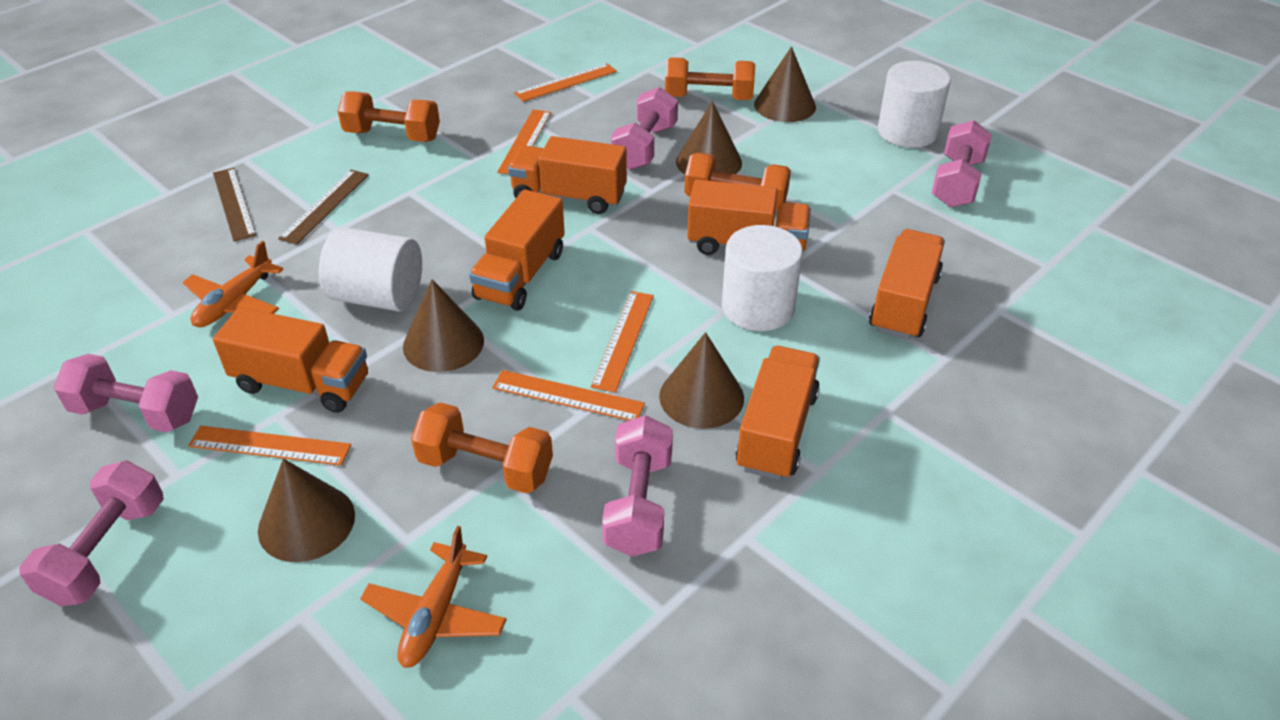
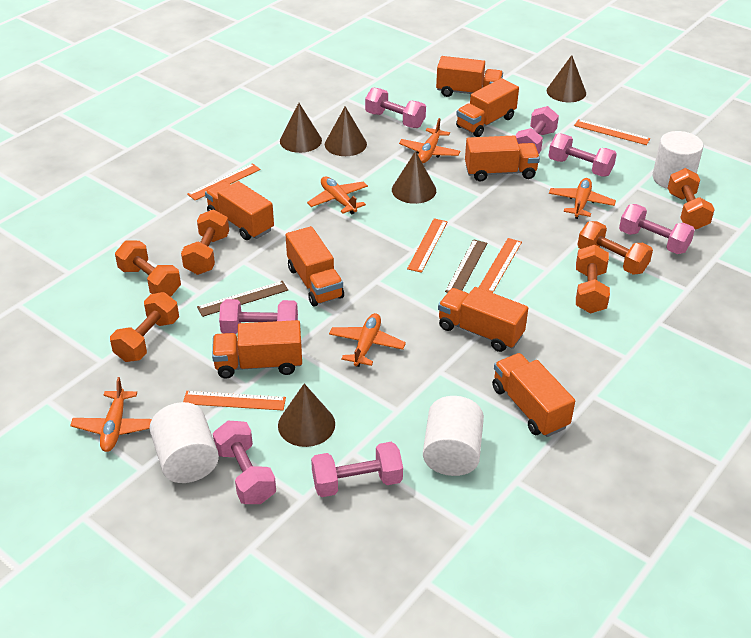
orange dumbbell: [338,91,440,142] [411,402,553,494] [665,57,755,100] [684,153,791,211] = 4 -> [110,292,179,362] [115,240,181,297] [181,210,229,275] [576,245,610,314] [578,221,653,275] [668,168,715,230] = 6
orange plane: [182,241,284,327] [360,526,507,668] = 2 -> [70,377,152,452] [307,176,368,214] [329,313,406,367] [399,118,461,163] [549,178,616,219] = 5
orange truck: [213,307,368,413] [469,190,565,311] [508,136,627,214] [687,179,811,255] [736,346,820,480] [869,229,945,340] = 6 -> [205,181,274,240] [212,320,302,379] [286,226,344,306] [436,56,503,97] [438,287,528,352] [456,78,519,137] [465,136,540,181] [492,353,575,437] = 8
pink dumbbell: [19,460,164,606] [54,354,198,432] [602,415,673,556] [611,87,678,170] [932,120,992,208] = 5 -> [213,421,276,504] [219,299,298,334] [311,442,403,497] [365,87,426,128] [515,106,559,154] [548,133,617,177] [619,204,695,254] = 7

